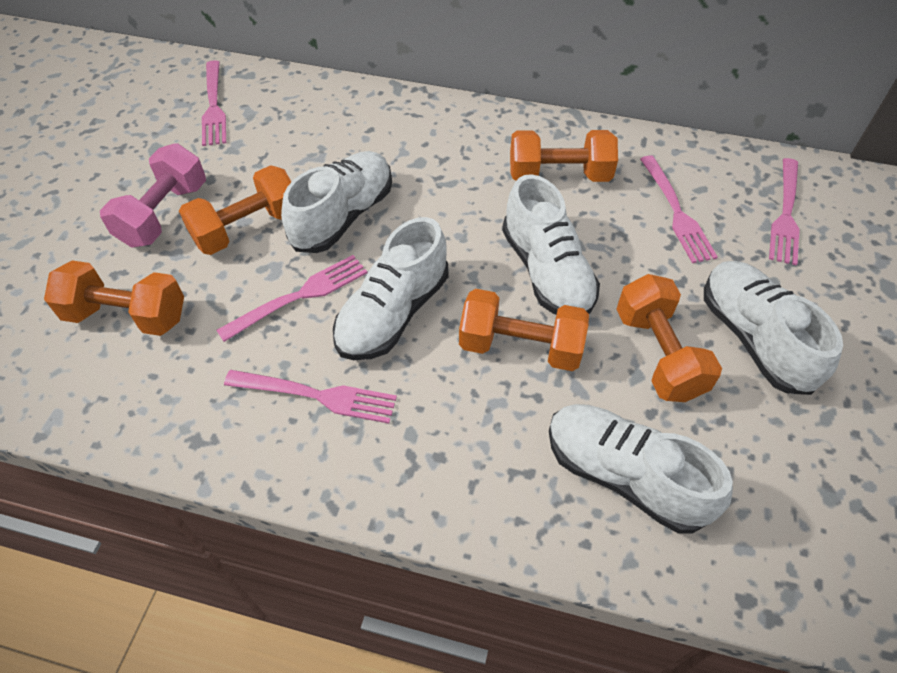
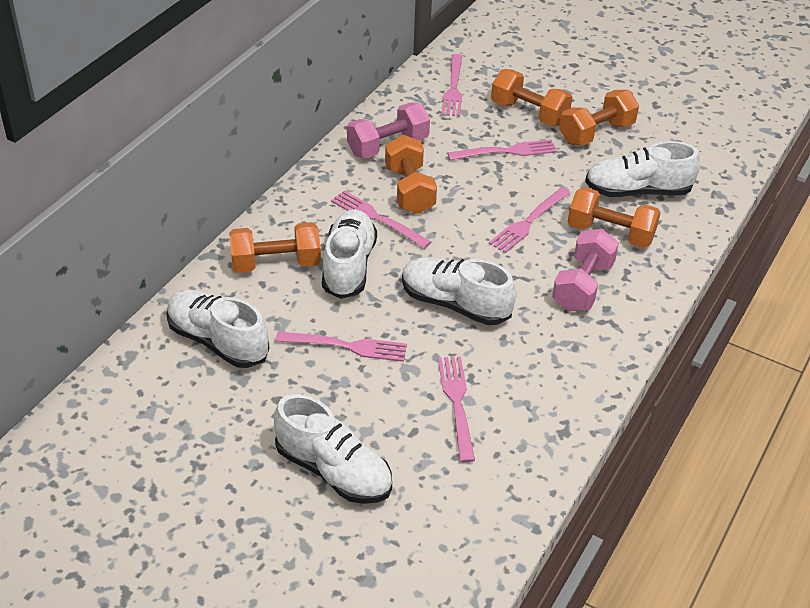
pink dumbbell: [100,143,206,248] = 1 -> [347,102,430,158] [552,229,619,312] = 2
pink fork: [202,60,226,146] [216,255,367,342] [224,370,397,424] [640,155,718,263] [769,158,800,266] = 5 -> [275,332,407,362] [331,190,431,249] [438,356,475,463] [442,54,463,117] [448,139,557,160] [489,187,570,253] = 6

